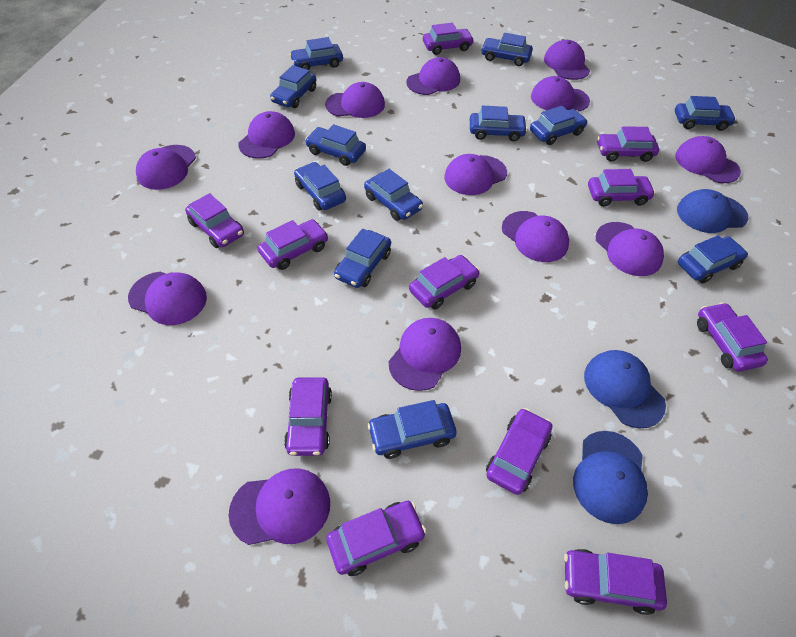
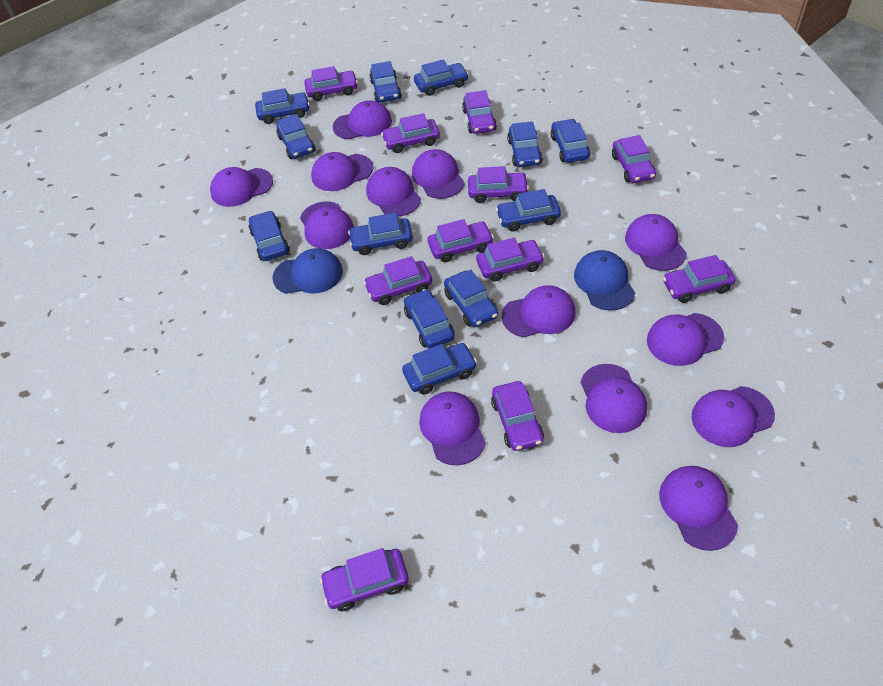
blue cap: [573,431,648,524] [584,350,666,429] [677,189,748,233] = 3 -> [272,248,343,294] [574,250,635,311] = 2

